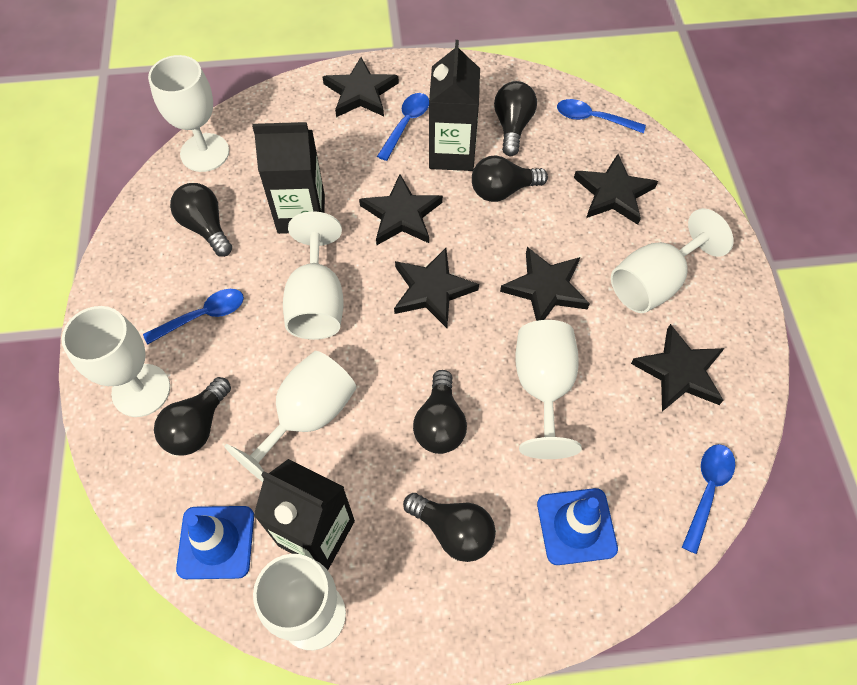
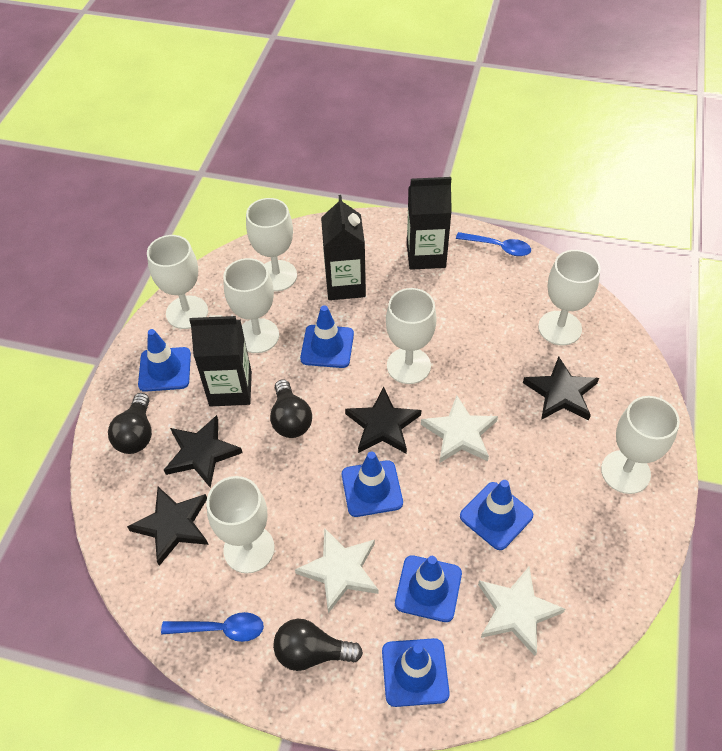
black light bulb: [154,377,231,456] [170,183,232,257] [403,493,496,562] [413,370,467,454] [472,156,548,202] [494,81,537,156] = 6 -> [108,393,152,454] [270,379,312,438] [273,619,363,671] = 3
black star: [323,57,399,117] [359,174,443,245] [394,248,479,328] [500,247,590,321] [574,154,658,225] [631,324,725,411] = 6 -> [127,487,209,566] [164,415,242,488] [345,387,421,454] [523,356,599,420] = 4
blue spoon: [143,289,244,345] [377,93,429,161] [557,99,646,133] [682,444,735,554] = 4 -> [161,612,264,642] [456,232,531,256] = 2
blue traffic cone: [176,506,254,579] [537,488,618,565] = 2 -> [138,329,191,392] [300,305,354,368] [342,452,403,517] [382,638,450,707] [395,555,462,622] [460,480,533,550] = 6
white star: none = 0 -> [295,528,378,613] [421,395,498,463] [478,567,565,656] = 3

